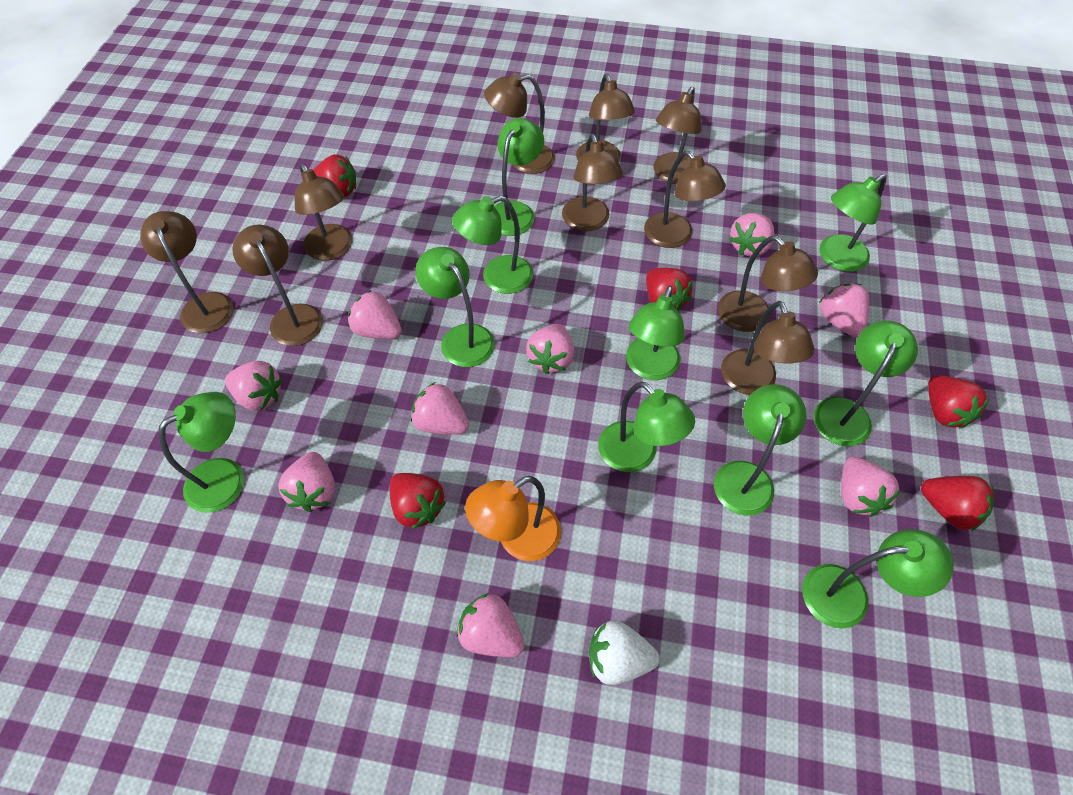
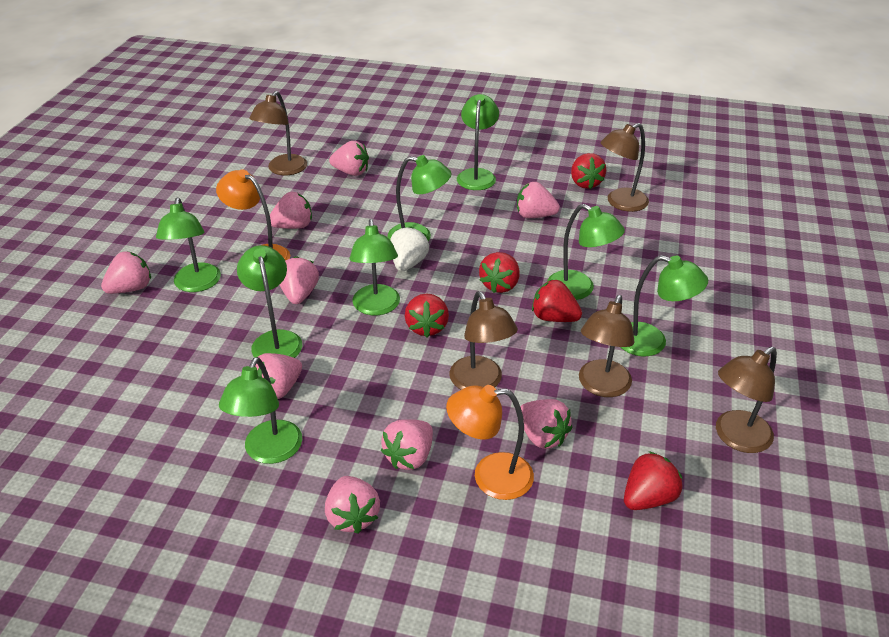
brown lamp: [140,211,234,333] [232,225,323,346] [295,163,353,261] [484,73,555,174] [562,134,623,231] [576,74,635,162] [644,150,726,248] [654,87,702,184] [718,236,818,332] [721,301,815,395] = 10 -> [249,91,307,175] [450,291,518,390] [579,295,635,397] [601,123,649,212] [716,346,777,453] = 5
green lamp: [159,392,244,513] [415,247,495,367] [452,196,533,294] [494,118,544,236] [598,381,695,472] [626,285,685,380] [714,384,807,516] [802,529,954,629] [814,320,918,447] [820,174,887,272] = 10 -> [156,198,221,292] [219,357,302,464] [237,245,302,358] [349,219,400,315] [387,155,452,241] [457,94,499,190] [547,204,625,300] [621,255,708,356] = 8
orange lamp: [465,476,561,561] = 1 -> [216,169,290,261] [446,385,534,500] = 2

